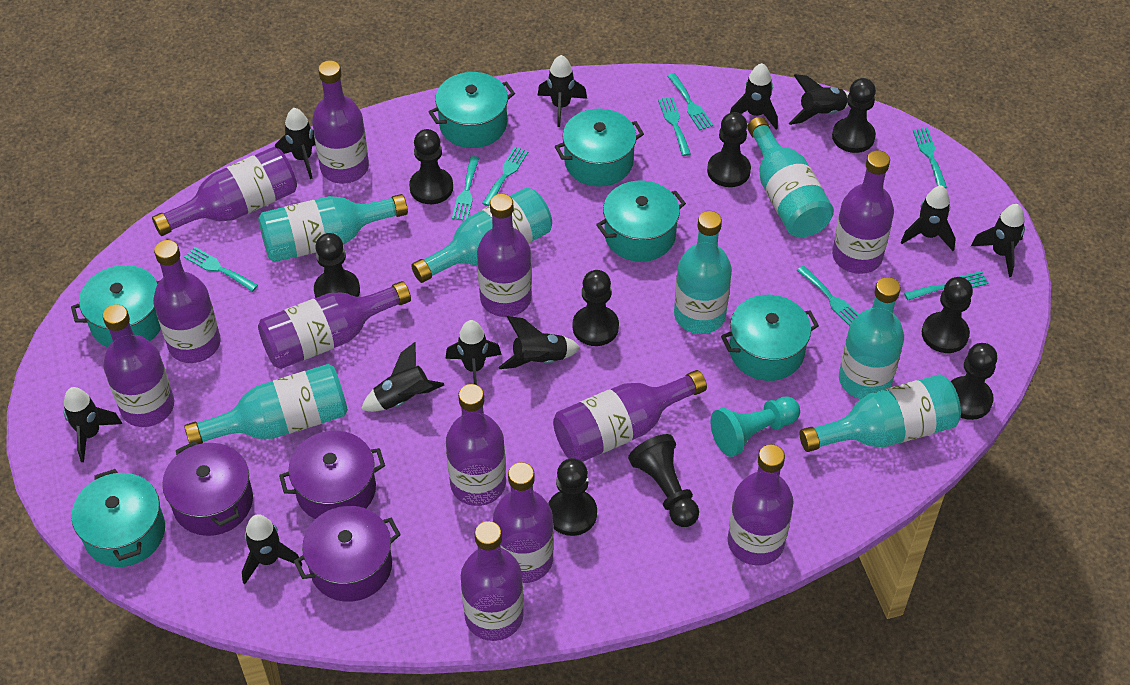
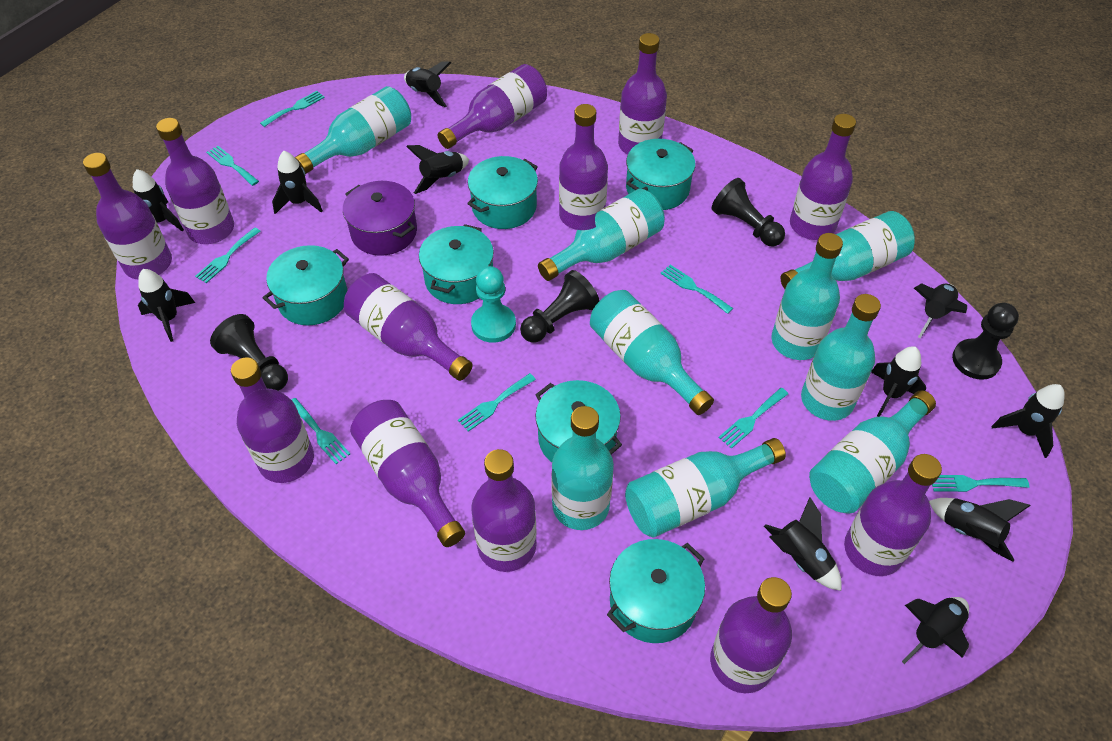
black pawn: [314,233,360,298] [409,129,453,204] [548,458,597,536] [573,270,619,346] [628,434,699,527] [707,112,751,187] [832,78,876,153] [922,277,973,353] [951,343,997,420] = 9 -> [210,314,288,391] [520,270,600,342] [711,178,785,246] [952,303,1019,380] = 4
purple pot: [162,441,253,536] [279,431,385,519] [294,506,401,602] = 3 -> [343,181,417,256] = 1
turquoise bottle: [184,364,348,444] [258,194,408,262] [411,187,552,283] [674,211,732,334] [747,117,834,237] [800,374,961,452] [839,277,904,399] = 7 -> [295,86,411,174] [538,189,665,281] [551,406,614,530] [590,290,714,415] [625,438,786,538] [771,233,843,360] [781,211,915,289] [801,294,881,421] [809,390,936,514] = 9

